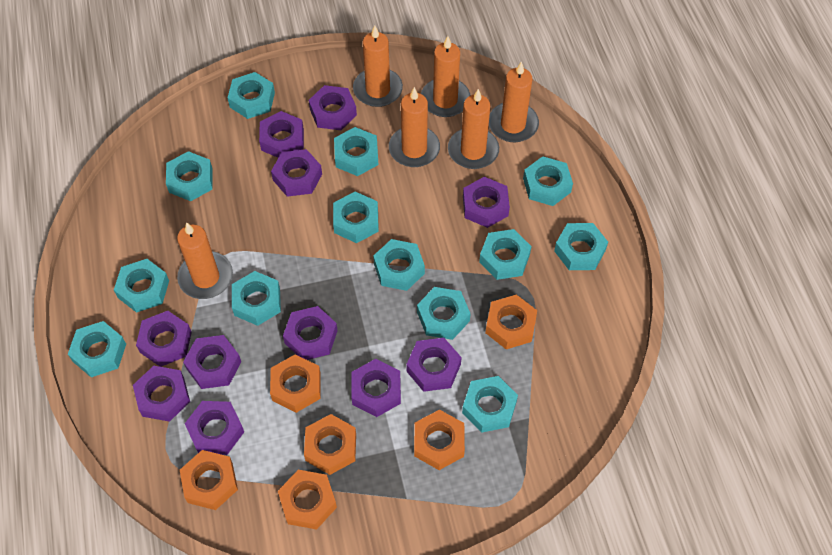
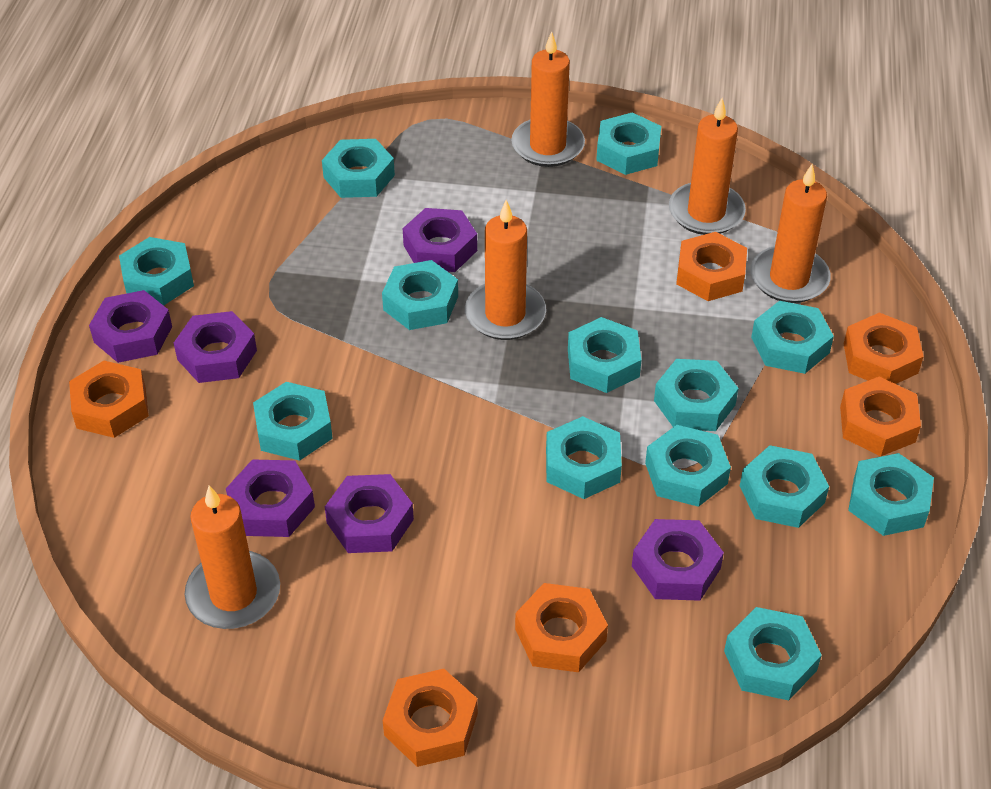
orange candle: [177,222,233,299] [353,25,403,107] [389,87,440,167] [421,36,470,117] [448,89,499,169] [489,61,539,142] = 6 -> [185,485,280,629] [465,200,546,340] [511,32,585,167] [669,98,746,235] [750,164,831,303] = 5
purple nut: [133,366,190,422] [136,311,192,367] [183,335,241,389] [185,401,244,455] [259,111,304,158] [271,149,322,197] [283,306,338,360] [309,85,357,130] [351,359,401,417] [406,338,462,392] [463,177,510,228] = 11 -> [89,290,172,363] [174,311,257,383] [226,459,315,537] [325,474,414,553] [403,208,477,272] [632,519,724,601] = 6

